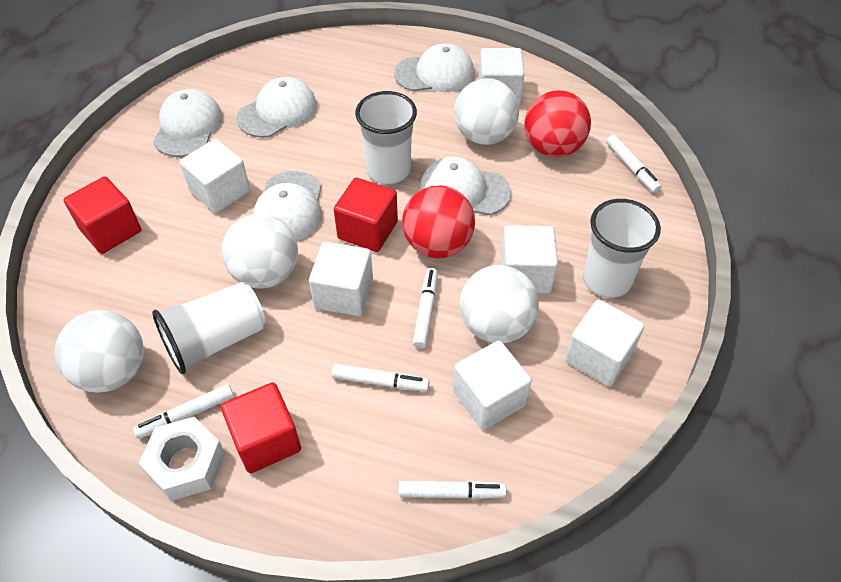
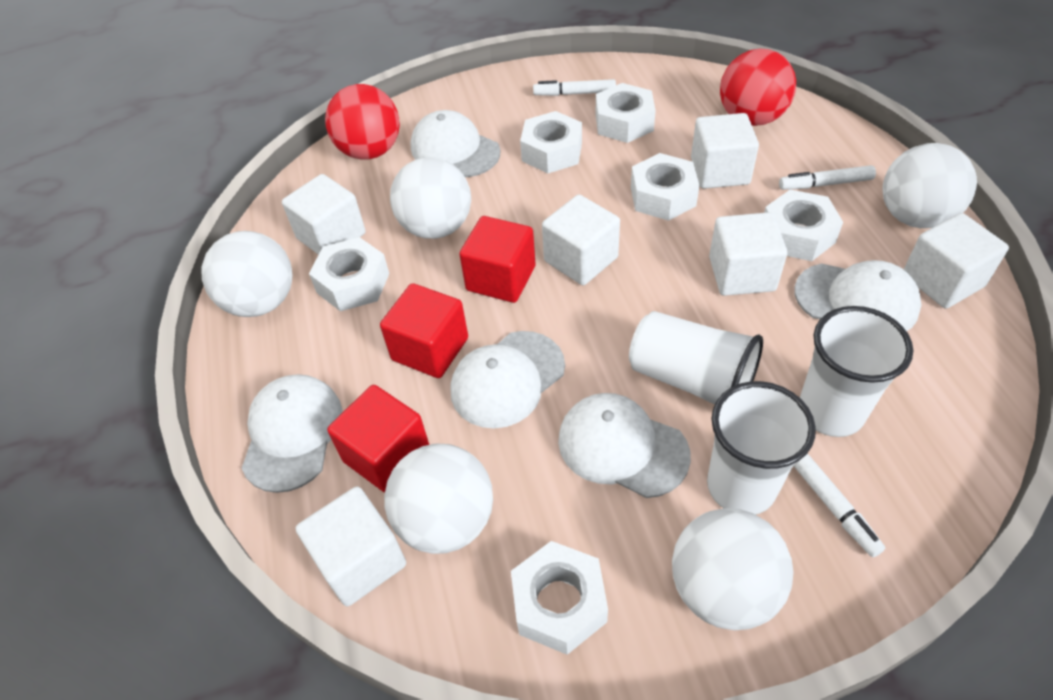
white ball: [55,310,144,393] [222,214,298,289] [454,78,519,145] [460,265,539,343] = 4 -> [202,231,293,317] [384,444,493,554] [390,157,471,239] [672,508,793,630] [883,143,977,228] = 5
white marker: [133,384,234,439] [332,364,430,391] [399,480,506,499] [413,268,438,349] [606,135,662,193] = 5 -> [533,79,616,96] [779,165,876,190] [794,453,885,557] = 3
white nut: [139,417,225,501] = 1 -> [309,237,389,311] [511,541,608,655] [520,111,582,173] [596,83,656,143] [631,153,700,221] [764,190,843,261] = 6

